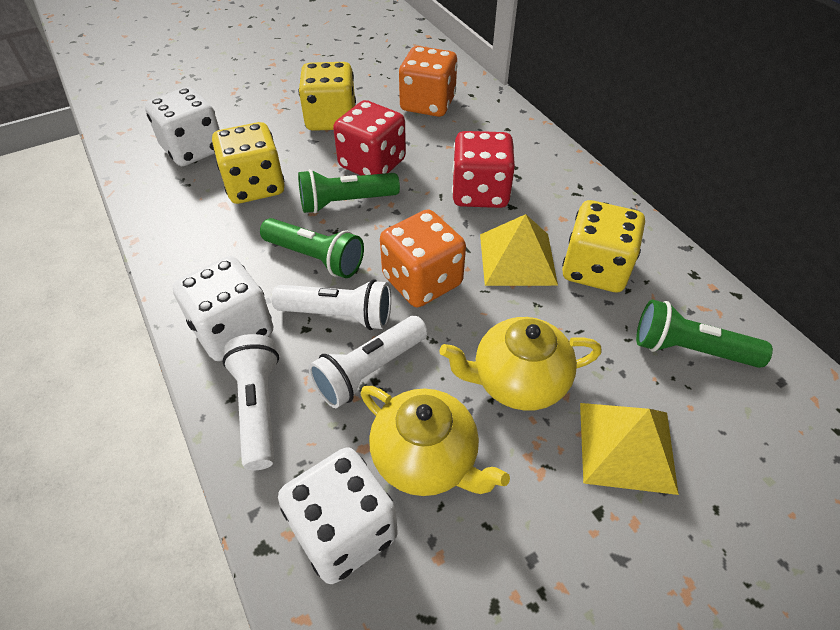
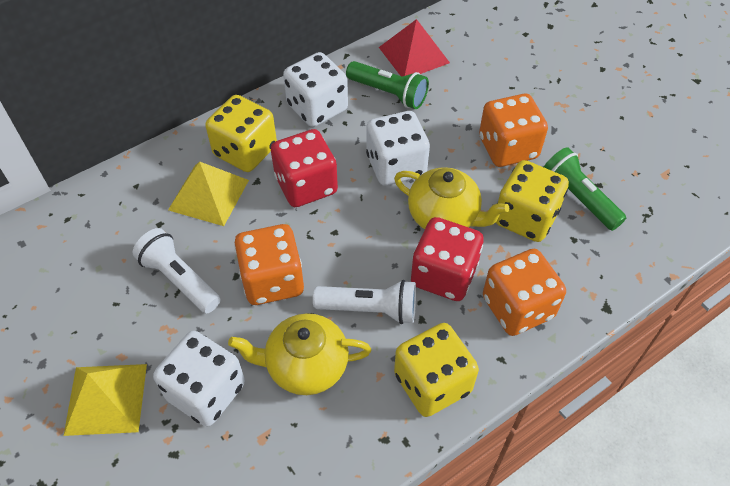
green flashlight: [260,218,364,278] [298,169,400,213] [636,299,773,368] = 3 -> [346,61,429,109] [544,147,626,231] = 2
orange dice: [380,209,466,307] [399,46,458,117] = 2 -> [234,224,304,305] [479,94,548,167] [483,249,566,336] = 3
red pyramid: none = 0 -> [379,19,450,77] = 1
white flashlight: [222,334,279,471] [272,279,391,330] [308,316,428,408] = 3 -> [133,228,220,313] [313,280,416,324] = 2

